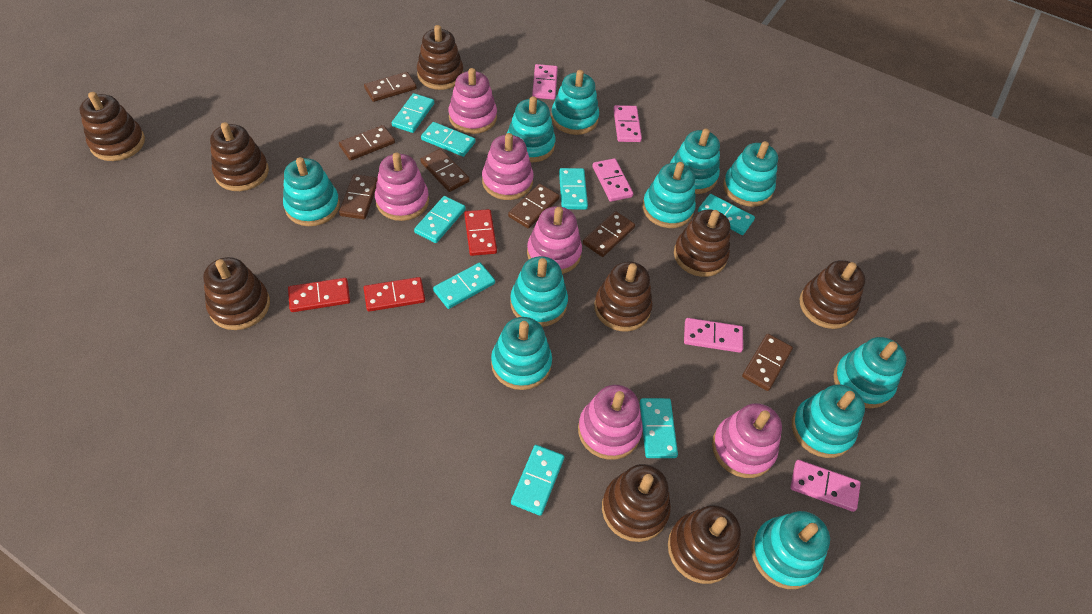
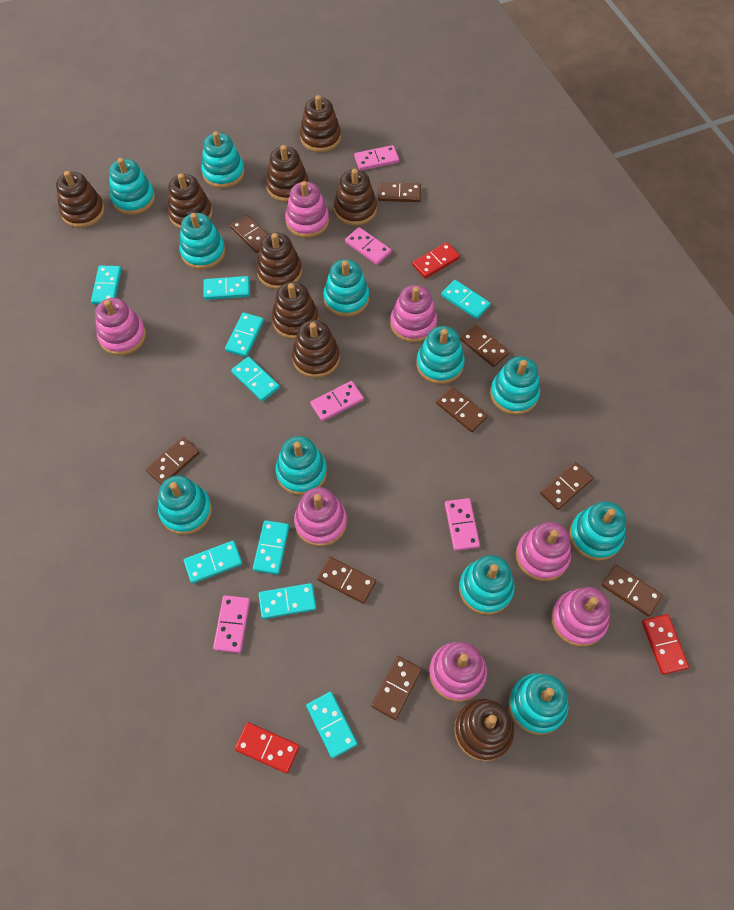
brown domino: [339,125,395,161] [339,174,378,219] [364,72,417,102] [420,149,470,192] [508,184,559,228] [583,211,635,257] [742,334,793,391] = 7 -> [146,437,200,485] [230,215,268,253] [317,557,376,604] [371,656,422,720] [378,182,421,202] [436,387,488,432] [460,324,510,367] [540,462,593,510] [602,564,662,617] = 9
pink stacking toy: [375,152,429,221] [449,68,497,134] [482,133,534,200] [527,206,582,274] [578,385,643,460] [712,403,782,478] = 6 -> [95,298,146,356] [285,181,329,238] [294,487,347,546] [390,285,437,343] [429,642,487,702] [516,522,571,581] [551,587,610,647] = 7
turquoise domino: [392,93,434,133] [414,196,466,243] [421,122,475,157] [433,262,495,309] [511,445,564,516] [559,168,588,209] [640,398,678,458] [698,194,755,235] = 8 -> [91,265,121,305] [184,541,242,584] [203,276,250,300] [225,312,264,357] [231,357,280,401] [253,520,289,575] [259,583,316,619] [306,692,357,758] [441,280,491,319] = 9

